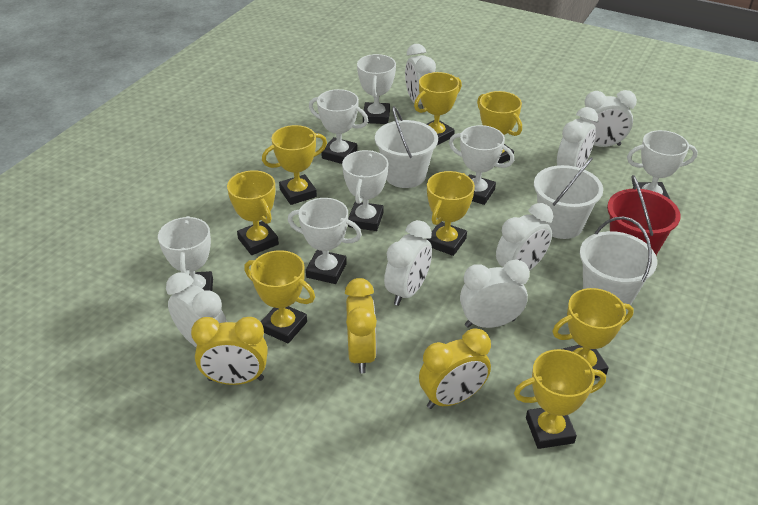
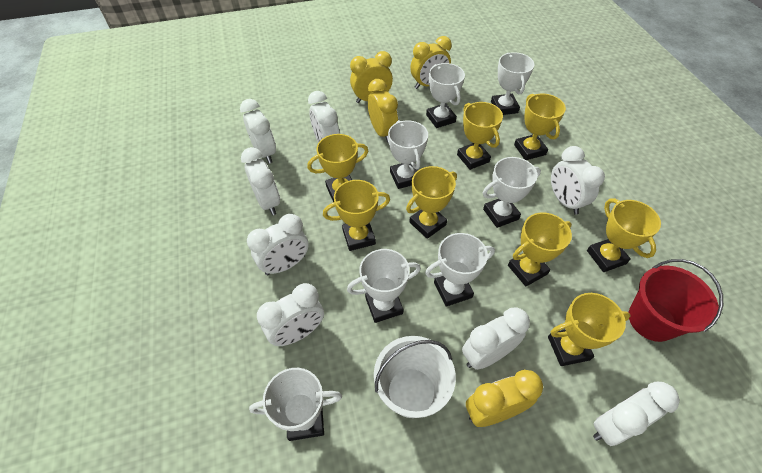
white bucket: [375,106,438,188] [534,157,603,239] [580,217,657,310] = 3 -> [374,336,456,418] = 1
white clock: [166,273,227,347] [384,220,432,306] [405,44,436,109] [460,259,530,328] [496,203,553,271] [557,107,598,168] [580,90,637,147] = 7 -> [240,99,276,164] [241,147,280,215] [247,214,309,275] [257,283,324,346] [308,91,340,143] [462,308,530,370] [551,146,605,215] [593,382,680,446] = 8
yellow clock: [191,317,268,385] [345,278,377,373] [419,328,491,409] = 3 -> [350,51,393,103] [368,79,398,143] [410,36,452,89] [466,370,543,427] = 4

